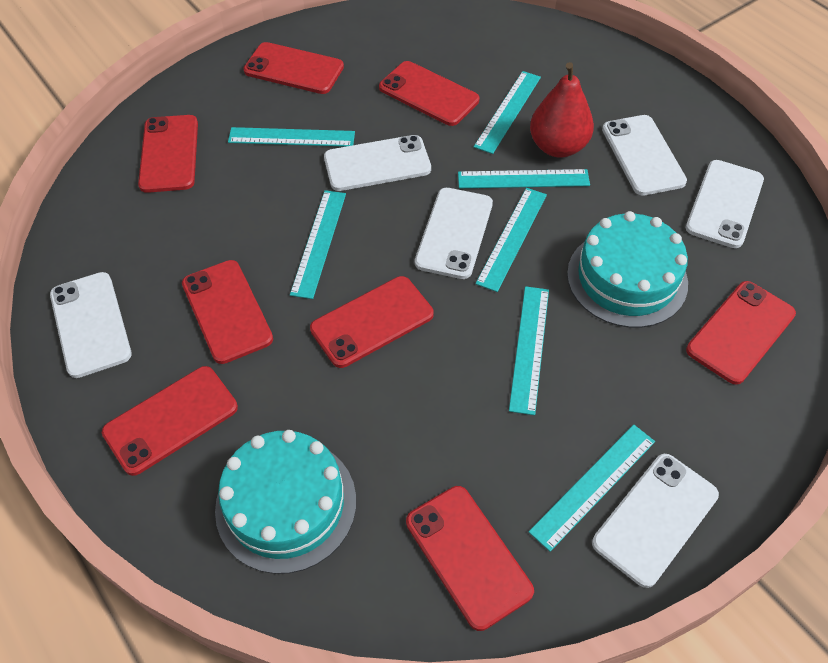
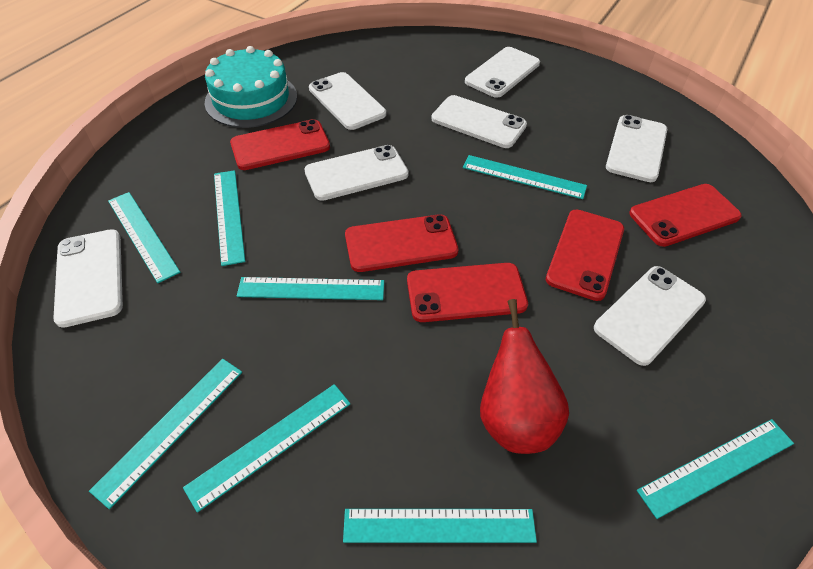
red phone: [102,366,238,476] [138,115,198,193] [182,260,273,364] [243,42,344,94] [310,276,434,368] [379,61,479,126] [406,486,534,631] [686,281,796,385] = 8 -> [230,119,330,170] [345,214,458,272] [407,263,528,322] [546,210,624,301] [629,184,742,247] = 5
turquoise cake: [215,430,356,574] [567,211,688,328] = 2 -> [205,46,297,128] = 1
turquoise ruler: [228,127,355,147] [290,190,346,299] [458,169,590,188] [474,71,541,154] [475,188,547,292] [509,286,549,415] [529,425,655,552] = 7 -> [89,359,242,509] [108,192,180,283] [183,384,350,513] [214,170,245,266] [237,277,384,300] [343,509,537,543] [463,155,587,199] [637,419,794,519] = 8
white phone: [50,272,132,378] [324,135,431,191] [415,188,493,279] [592,454,719,588] [602,115,687,195] [686,160,764,248] = 6 -> [53,229,123,328] [304,145,409,201] [309,72,386,130] [431,95,527,148] [465,47,540,98] [594,266,706,366] [606,115,667,182] = 7

